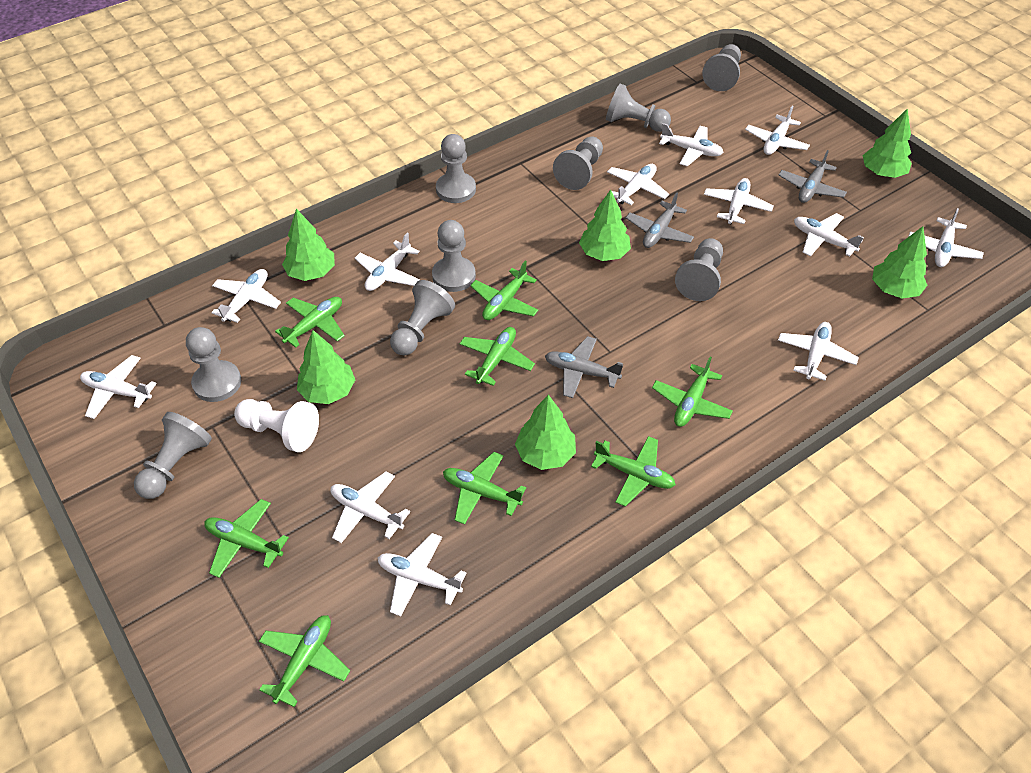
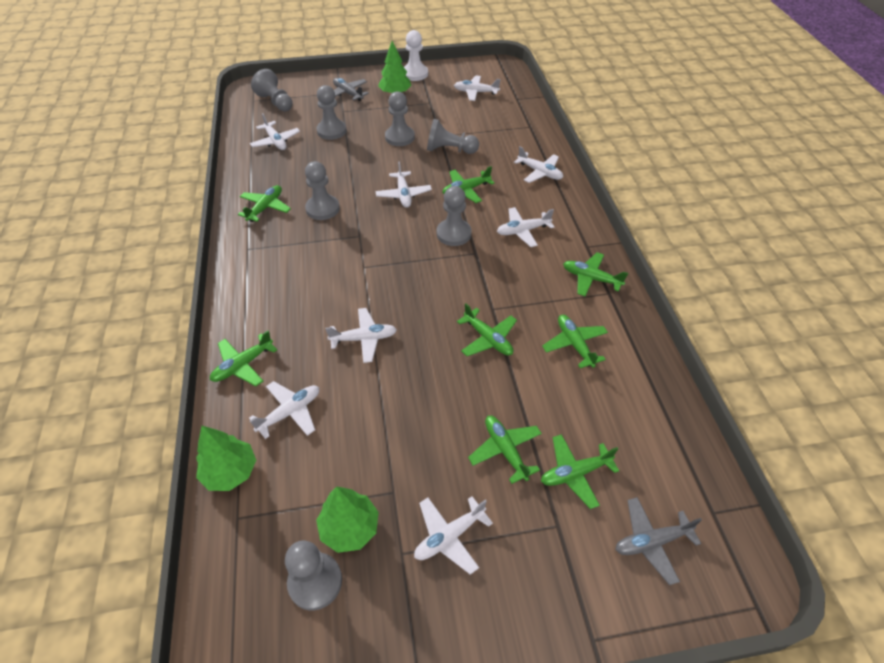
green tree: [282,209,335,281] [297,330,355,404] [515,395,576,470] [579,190,631,261] [863,108,912,178] [872,226,927,299] = 6 -> [196,426,256,491] [316,487,379,553] [378,41,411,93] = 3
grey pawn: [134,412,212,499] [186,327,241,402] [390,280,455,356] [432,220,476,292] [436,134,476,203] [553,136,603,190] [606,83,671,132] [675,238,723,301] [702,44,741,91] = 9 -> [251,69,293,111] [285,541,342,610] [305,161,340,220] [316,85,347,140] [385,91,415,146] [427,119,479,154] [437,186,472,246] = 7
grey plane: [545,336,623,398] [626,192,694,248] [779,150,847,203] = 3 -> [333,78,369,101] [615,497,702,585] = 2
white plane: [80,355,157,419] [211,269,281,323] [330,471,410,543] [355,232,420,291] [378,533,466,616] [607,164,669,205] [659,123,724,166] [704,178,774,224] [745,106,810,155] [778,322,859,381] [794,213,864,257] [908,208,984,267] = 12 -> [249,381,319,439] [250,113,300,150] [325,308,397,363] [375,162,432,208] [414,496,493,575] [454,76,501,101] [497,207,554,247] [514,146,563,183] = 8

